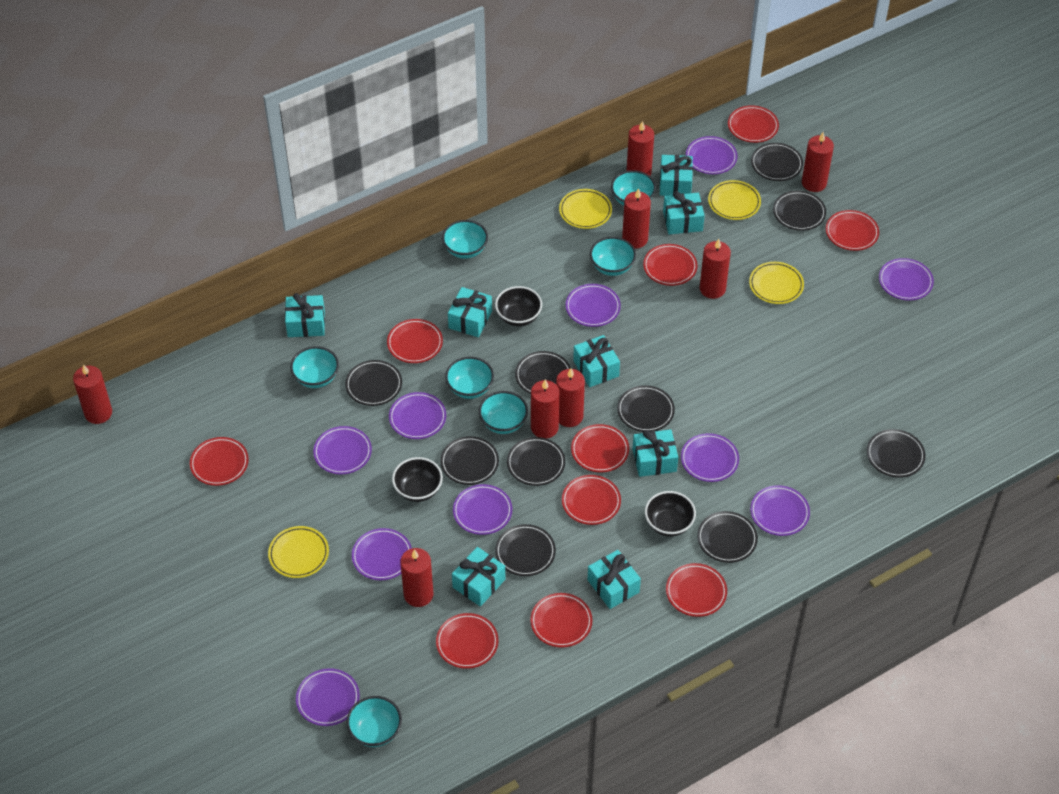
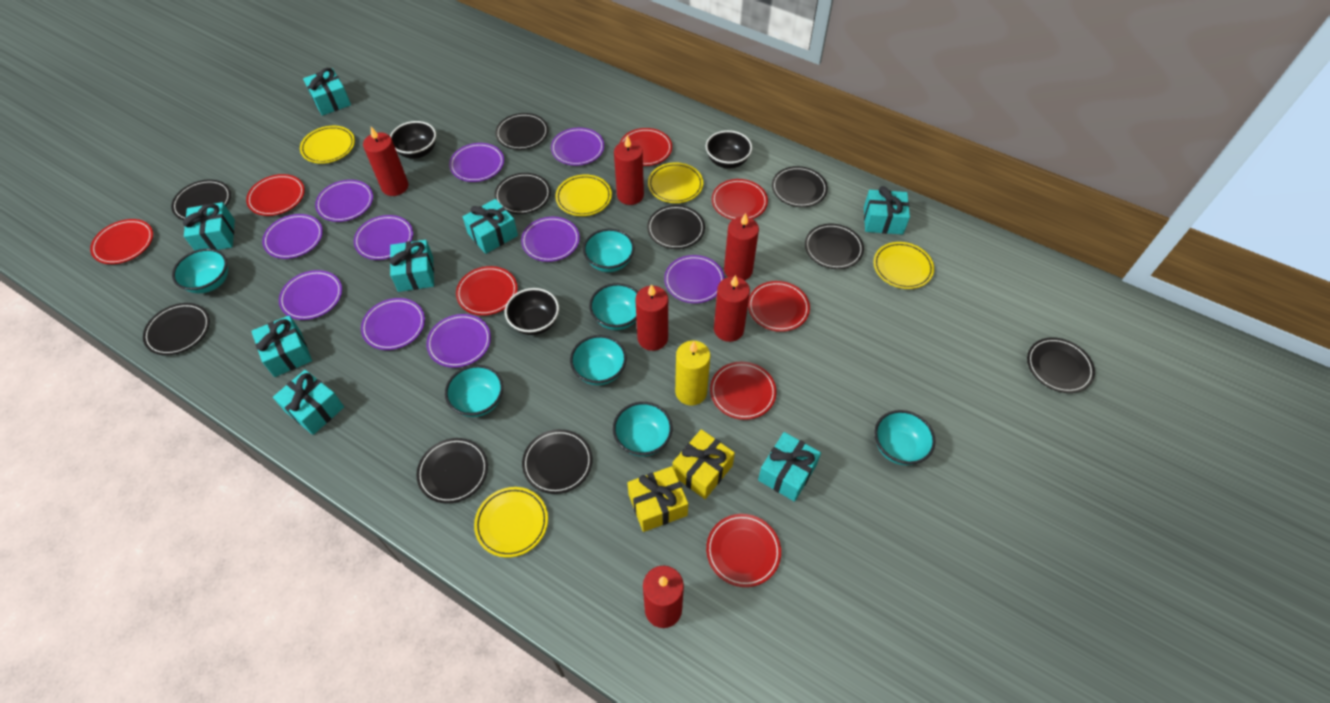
red candle: [73,364,112,424] [400,548,433,607] [531,379,559,439] [556,368,585,427] [622,188,651,249] [627,121,654,176] [700,239,731,299] [802,132,834,192] = 8 -> [363,127,408,196] [614,135,644,205] [635,284,668,351] [643,566,684,628] [714,275,750,342] [724,213,759,280] = 6
red plate: [190,437,249,486] [387,319,443,363] [436,613,498,669] [530,593,593,648] [562,475,621,525] [571,424,629,472] [643,244,698,286] [666,563,727,617] [728,105,779,143] [826,210,879,251] = 10 -> [90,219,153,264] [246,174,305,216] [456,266,518,316] [619,128,672,166] [706,514,781,587] [710,362,777,420] [712,179,768,220] [748,281,810,332] = 8
yellow candle: none = 0 -> [675,340,711,406] = 1
yellow gift: none = 0 -> [627,466,688,532] [672,429,735,499] = 2
yellow plate: [268,526,329,578] [559,189,612,229] [708,180,761,220] [749,262,804,304] = 4 -> [300,126,355,164] [474,487,548,558] [555,175,612,216] [648,163,703,203] [873,242,934,289] = 5

